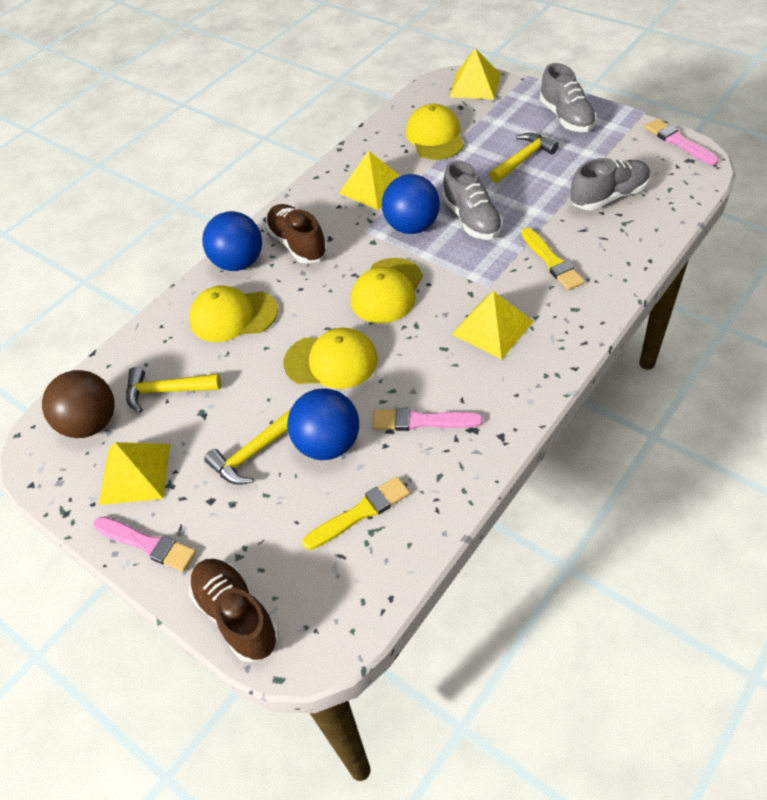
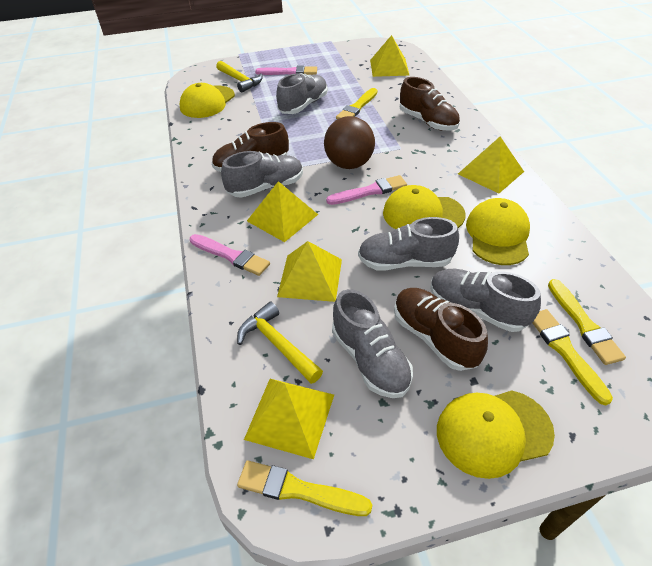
blue ball: [202,211,262,271] [287,388,359,460] [382,174,440,234] = 3 -> none = 0
brown shoe: [189,559,279,662] [265,204,328,264] = 2 -> [212,122,289,172] [394,288,488,371] [399,77,460,131] = 3
grey shoe: [443,160,503,240] [540,63,597,132] [571,158,651,210] = 3 -> [221,151,303,198] [276,73,328,114] [332,289,413,398] [358,217,459,270] [430,269,541,332] = 5
yellow brush: [302,476,410,550] [521,228,585,290] = 2 -> [237,460,372,516] [336,88,378,119] [532,309,613,405] [548,279,626,365] = 4
yellow hammer: [126,367,221,412] [204,410,290,485] [489,133,559,183] = 3 -> [216,61,263,93] [237,302,323,384] = 2
yellow pyramid: [99,442,170,505] [339,151,400,210] [450,48,501,99] [451,291,534,359] = 4 -> [244,379,334,459] [247,181,318,242] [277,241,342,302] [370,35,410,77] [458,137,524,193] = 5

